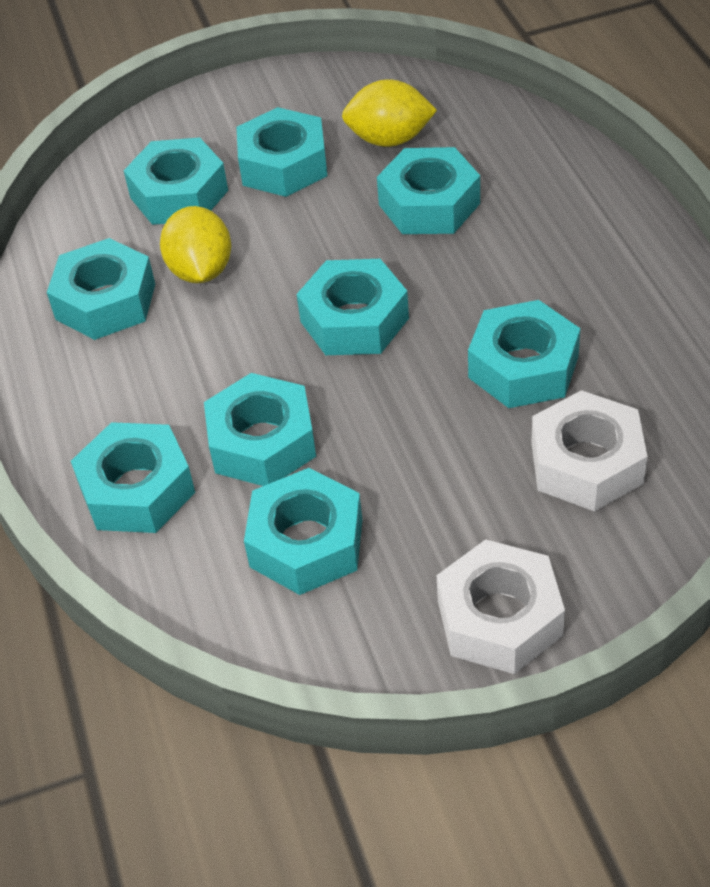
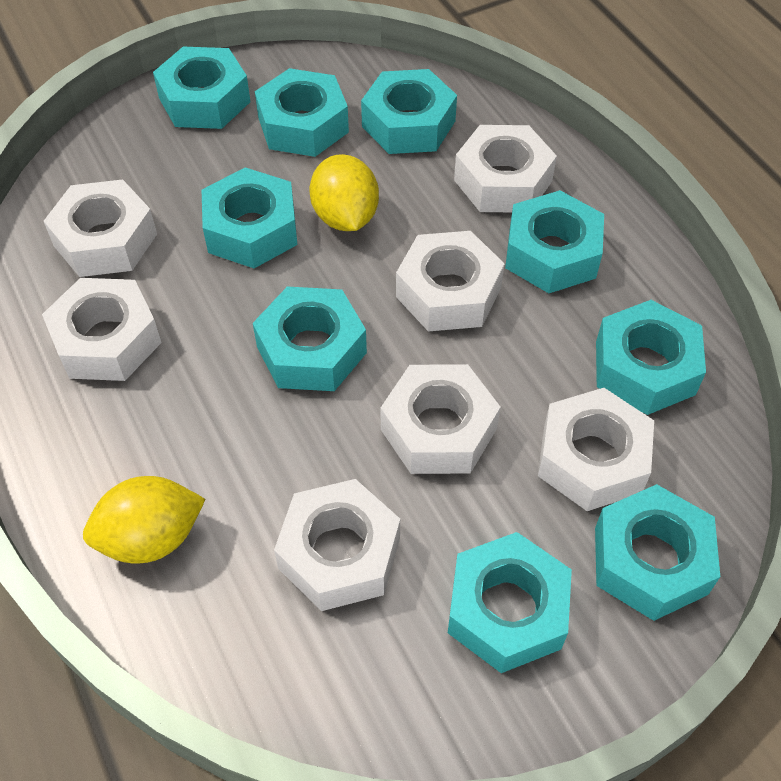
white nut: [437,539,565,674] [531,390,648,511] = 2 -> [42,278,162,381] [44,180,157,277] [274,479,400,611] [380,364,501,474] [396,231,505,332] [454,125,557,212] [538,388,654,511] = 7

